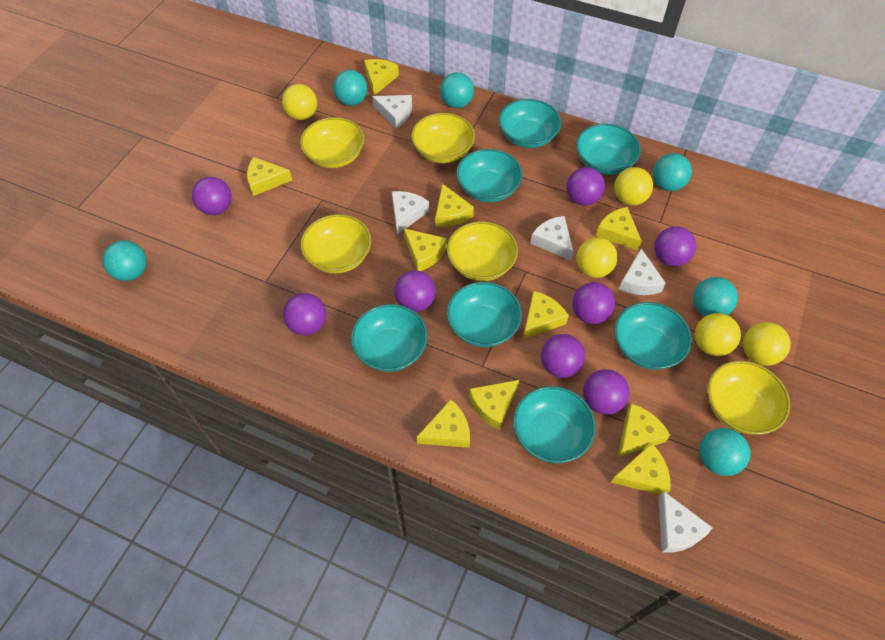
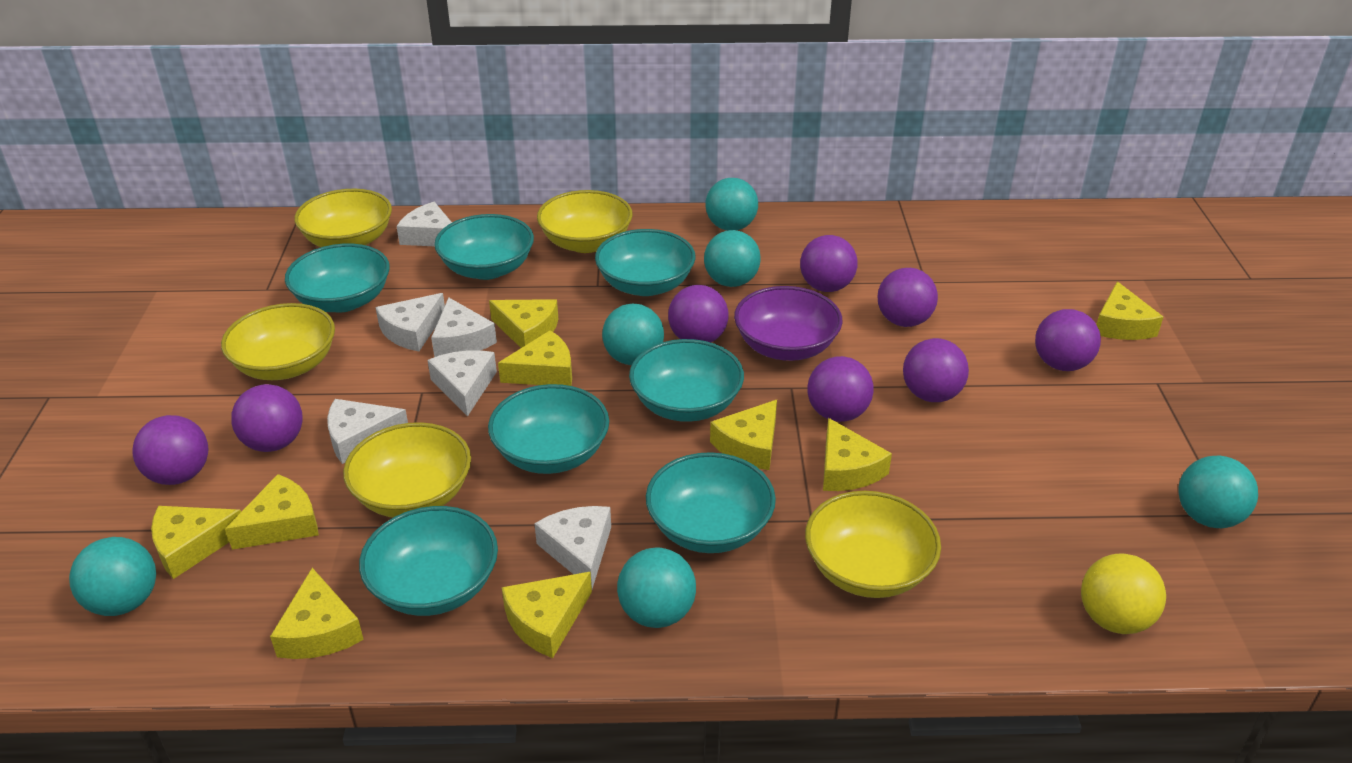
purple bowl: none = 0 -> [734,286,843,361] = 1
white cheese: [372,95,412,129] [392,191,429,235] [530,216,574,261] [619,248,666,295] [658,491,713,553] = 5 -> [327,399,408,464] [375,293,445,351] [396,202,452,246] [427,350,497,416] [431,297,497,357] [534,506,611,589] = 6
yellow ball: [282,84,317,120] [577,237,618,278] [614,167,653,205] [695,313,741,356] [743,322,791,366] = 5 -> [1081,553,1166,634] = 1
yellow cheese: [247,157,292,196] [364,59,399,95] [404,228,447,271] [417,399,470,448] [435,184,474,227] [469,380,519,430] [523,291,569,339] [596,207,642,251] [611,443,671,495] [618,403,670,457] = 10 -> [151,506,241,579] [225,474,319,550] [270,568,364,659] [489,299,558,348] [498,330,572,386] [501,572,592,658] [710,400,777,470] [823,418,892,491] [1096,281,1163,340] = 9

